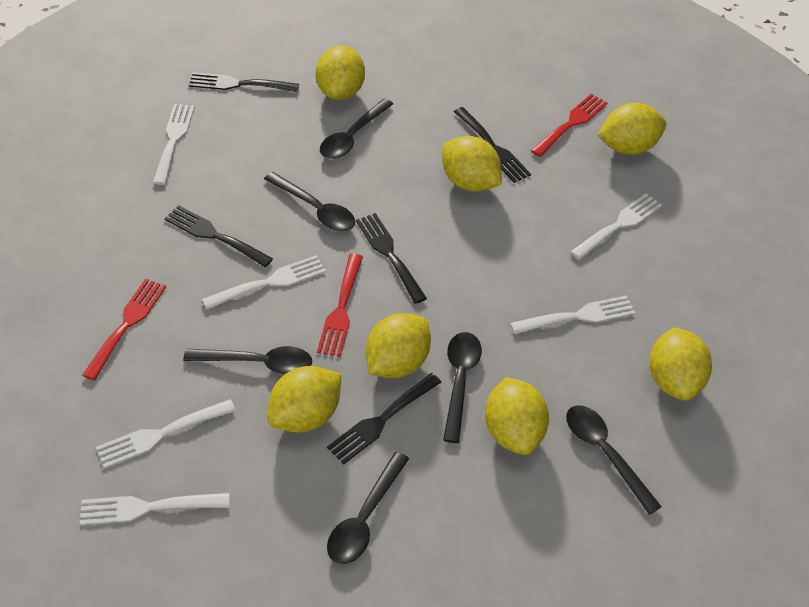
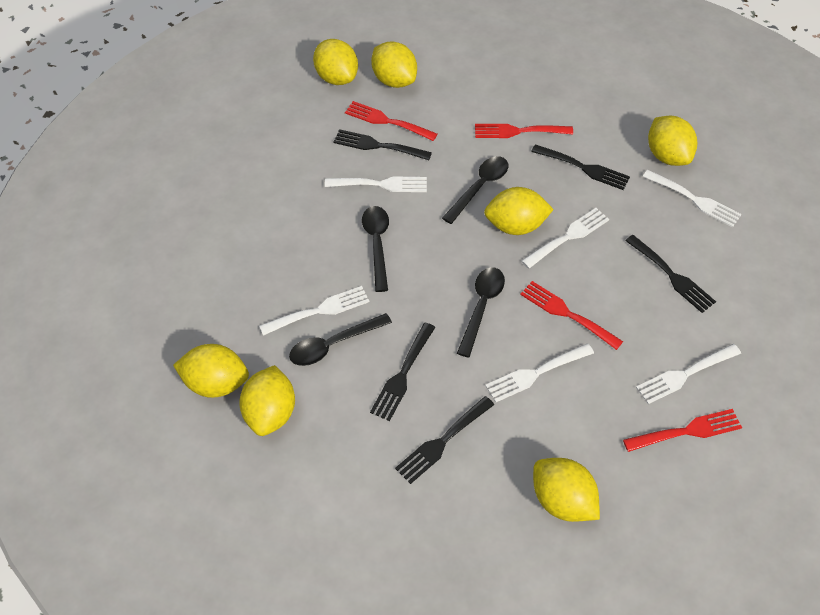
black spoon: [183,346,312,375] [264,172,355,231] [320,98,393,159] [327,452,409,564] [443,332,482,443] [566,405,662,515] = 6 -> [289,313,392,366] [362,206,389,292] [442,156,508,224] [457,267,505,357] = 4
red fork: [82,279,166,381] [317,254,363,357] [531,94,608,157] = 3 -> [345,101,437,141] [475,124,573,138] [520,281,623,350] [623,409,742,452] = 4

